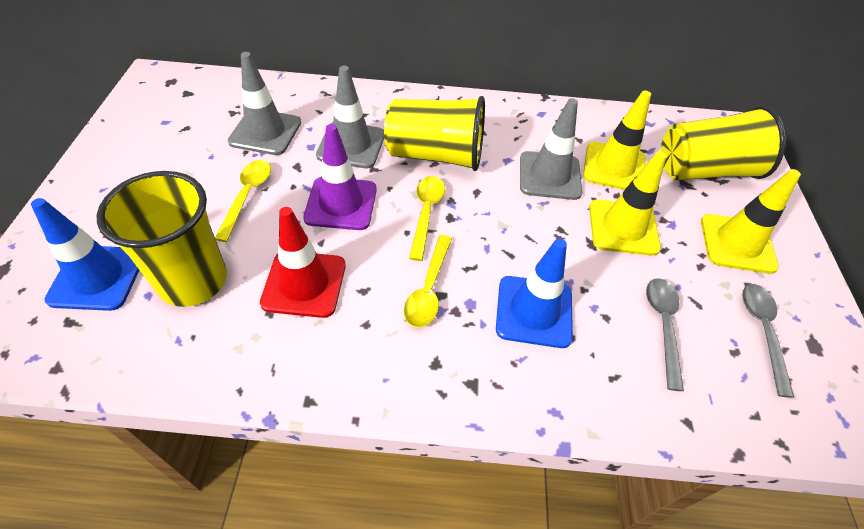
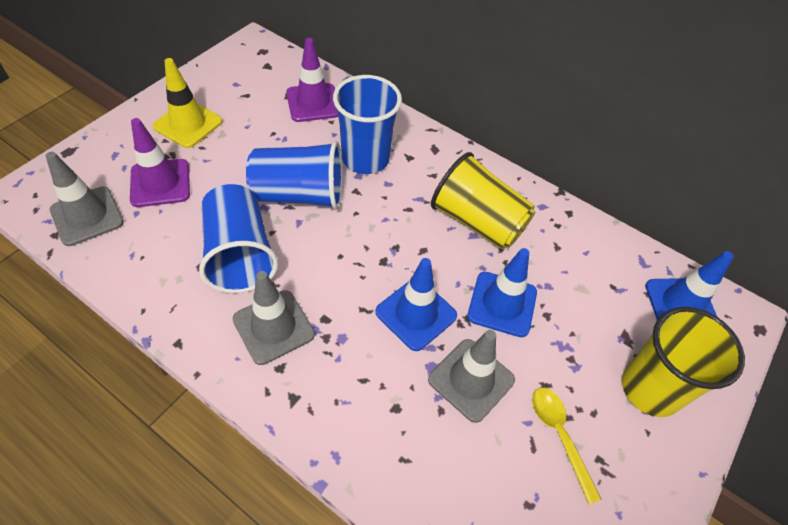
blue cup: none = 0 -> [199,184,278,293] [246,141,343,210] [333,75,402,174] = 3
blue traffic cone: [31,198,139,311] [496,238,573,348] = 2 -> [375,258,457,351] [467,248,537,337] [645,251,734,319] = 3
grey spoon: [646,278,684,391] [742,284,794,398] = 2 -> none = 0
purple traffic cone: [303,124,377,230] = 1 -> [130,118,190,207] [286,38,338,122] = 2
red traffic cone: [260,207,346,318] = 1 -> none = 0
yellow cup: [97,171,227,307] [384,96,485,171] [661,106,786,180] = 3 -> [431,152,535,250] [622,307,745,417] = 2
yellow spoon: [215,160,271,242] [404,235,452,328] [409,176,445,261] = 3 -> [532,388,601,504] = 1
yellow traffic cone: [583,91,651,190] [589,151,666,256] [701,169,801,274] = 3 -> [153,58,222,148] = 1

